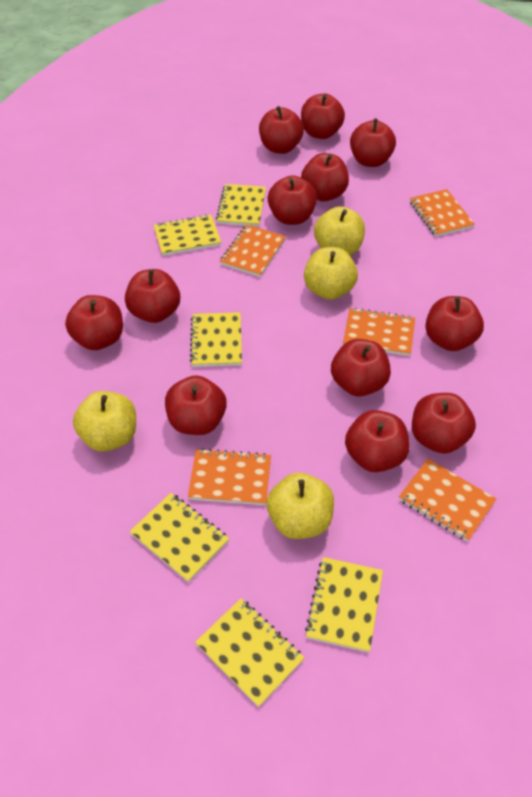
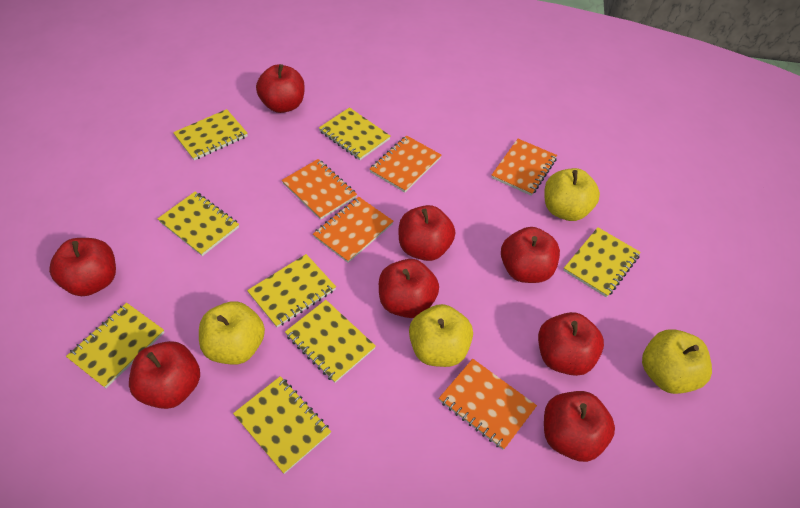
red apple: [65,295,123,350] [125,269,180,323] [165,375,227,435] [259,106,304,154] [268,175,317,225] [301,93,345,139] [301,153,349,201] [331,339,391,396] [345,410,409,472] [350,119,396,167] [412,393,476,454] [425,296,484,351] = 12 -> [49,238,116,296] [129,341,200,409] [256,64,305,113] [379,259,439,318] [399,205,455,261] [501,227,560,283] [538,312,604,376] [544,391,615,462] = 8
yellow notebook: [129,493,229,582] [153,214,221,256] [190,312,242,367] [195,598,304,707] [216,184,266,227] [305,557,383,653] = 6 -> [66,303,165,388] [157,191,239,256] [173,109,248,160] [233,376,331,474] [247,254,336,328] [285,300,376,383] [319,107,390,160] [563,227,641,297] = 8

